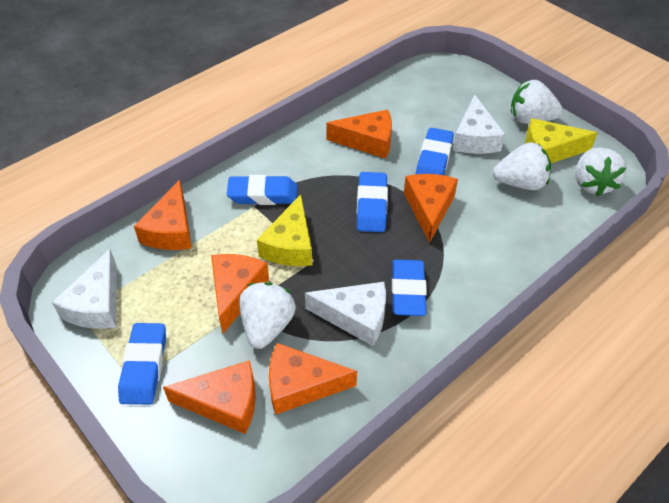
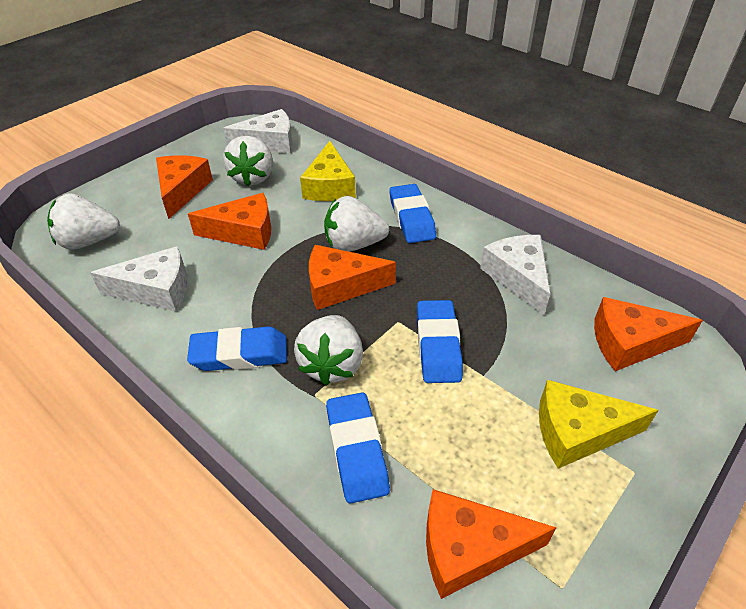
blue eraser: [118,323,166,405] [227,175,298,205] [357,172,388,232] [392,259,427,316] [416,128,454,175] = 5 -> [187,327,287,371] [326,393,390,503] [389,184,436,243] [417,300,463,383] = 4
orange cheese: [134,180,192,250] [163,360,256,434] [211,254,269,334] [269,343,357,415] [326,110,392,159] [404,174,458,243] = 6 -> [156,155,213,219] [188,193,271,250] [309,245,396,310] [426,489,557,599] [594,297,703,371] = 5

